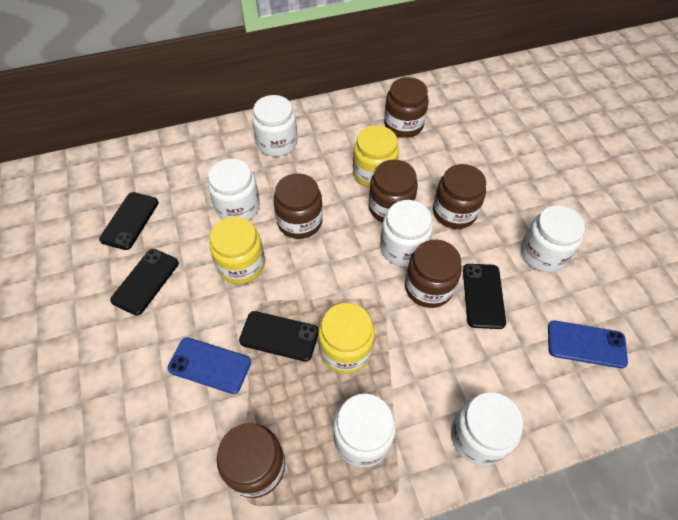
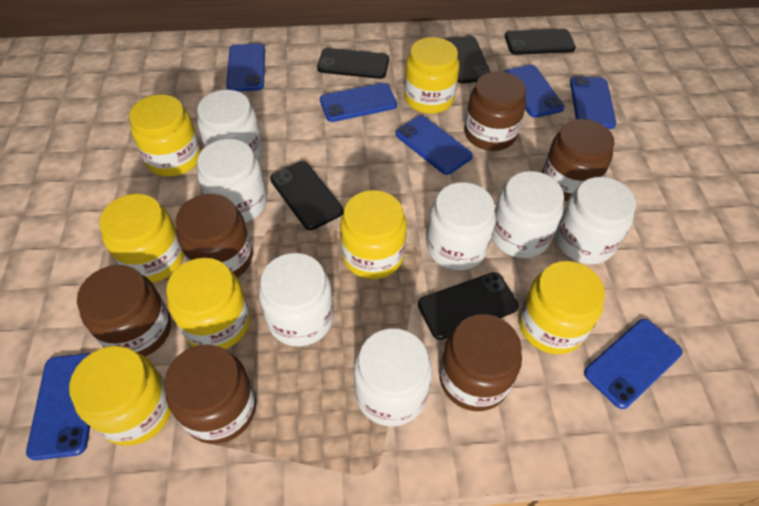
black phone: [99,192,159,250] [110,249,179,316] [239,311,319,362] [463,264,506,329] = 4 -> [270,161,343,230] [317,48,389,79] [418,272,519,340] [445,36,490,83] [505,29,576,55] = 5
blue phone: [168,337,251,394] [548,321,628,368] = 2 -> [26,353,91,460] [226,43,265,91] [320,83,397,122] [396,116,473,175] [504,65,565,118] [570,76,616,129] [584,319,683,409] = 7
white jar: [208,159,260,220] [252,95,298,156] [333,393,396,467] [380,200,433,266] [451,392,523,466] [521,205,585,272] = 6 -> [197,90,263,160] [197,139,267,223] [259,253,334,346] [354,328,432,427] [426,182,496,271] [492,171,564,258] [555,177,636,264] = 7
yellow jar: [210,217,265,284] [318,303,375,374] [353,125,399,188] = 3 -> [69,346,171,446] [99,194,184,283] [129,95,201,177] [166,258,250,349] [340,190,407,279] [404,37,459,114] [519,261,605,354] = 7

